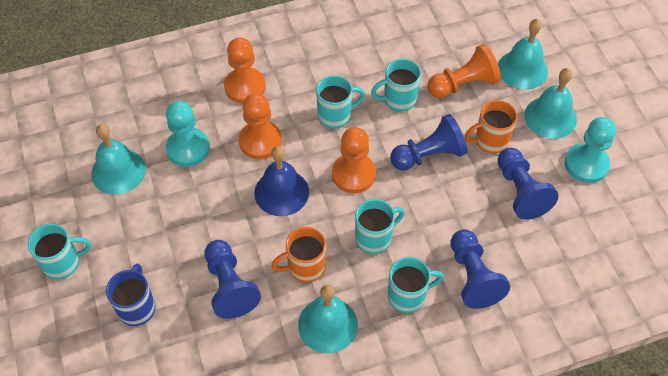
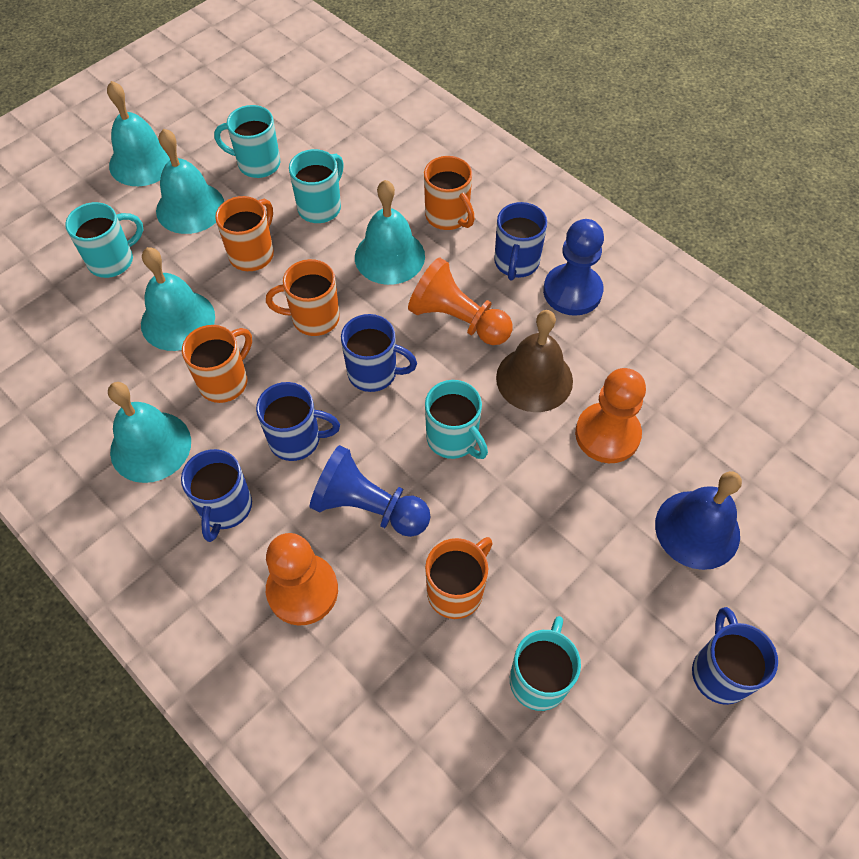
blue mug: [106,263,156,326] = 1 -> [181,449,252,542] [256,382,340,461] [341,314,417,392] [494,202,547,281] [692,607,778,705] = 5
blue pawn: [204,240,261,319] [390,114,467,171] [450,229,510,309] [497,148,559,220] = 4 -> [310,445,431,537] [543,219,604,316] = 2
brown bell: none = 0 -> [496,310,573,412] = 1
orange mug: [272,227,326,282] [465,100,518,154] = 2 -> [182,325,252,403] [215,196,274,271] [266,259,340,336] [424,156,475,230] [425,537,493,619] = 5
orange pawn: [224,37,266,103] [239,93,282,159] [332,127,376,193] [428,44,501,98] = 4 -> [266,533,338,626] [408,257,512,345] [575,368,646,463] = 3
turquoise bell: [91,124,146,195] [298,285,358,353] [498,19,548,90] [524,68,577,139] = 4 -> [107,81,170,186] [108,382,191,483] [141,247,215,351] [156,129,224,234] [355,180,425,285] = 5
turquoise pawn: [166,101,210,167] [565,117,616,183] = 2 -> none = 0

